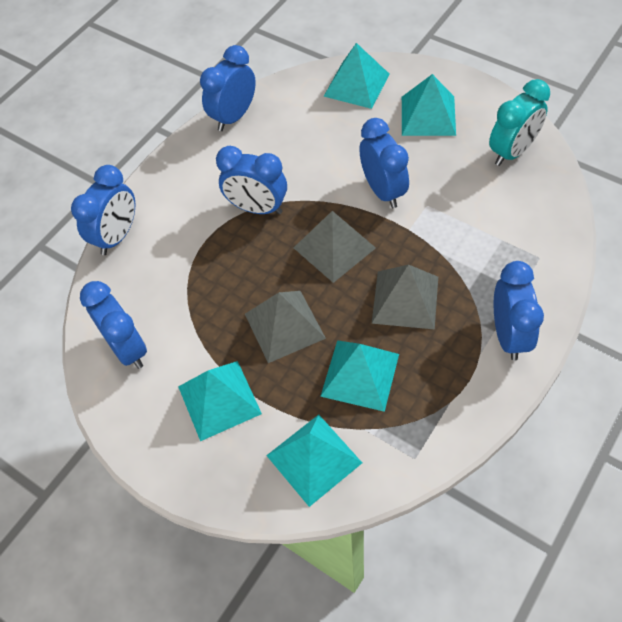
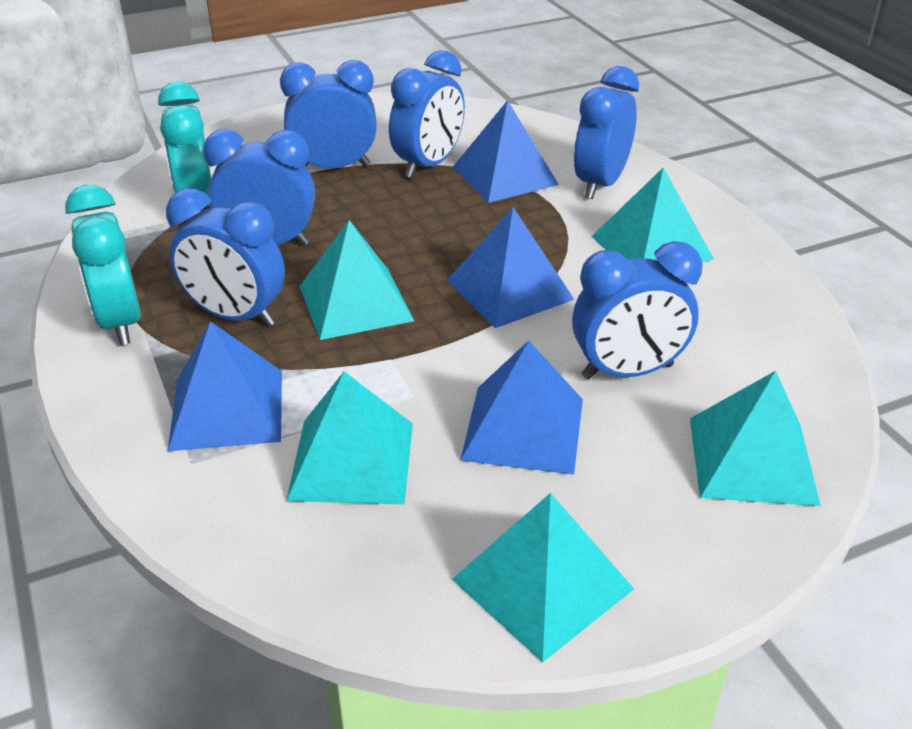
blue pyramid: none = 0 -> [168,321,282,451] [446,208,575,328] [453,100,559,203] [460,341,583,475] = 4
grey pyramid: [245,291,326,363] [294,211,376,283] [372,265,438,330] = 3 -> none = 0
turquoise clock: [489,79,550,166] = 1 -> [65,185,141,345] [158,82,211,216] = 2

